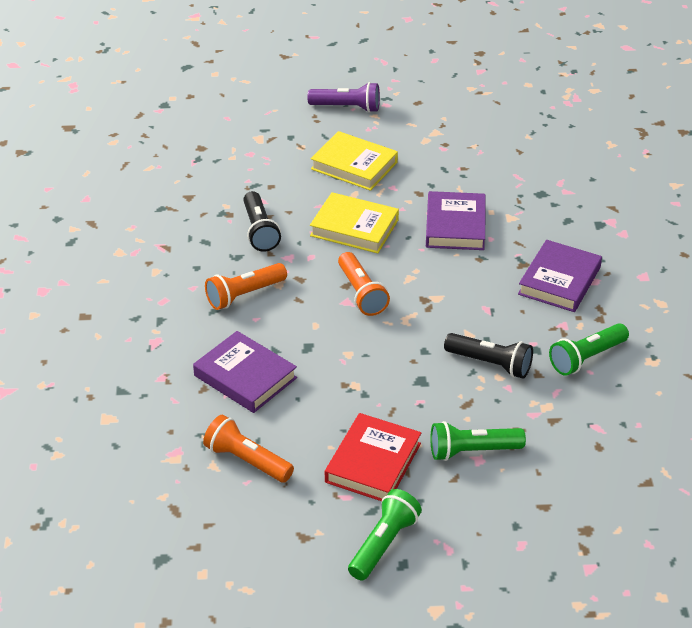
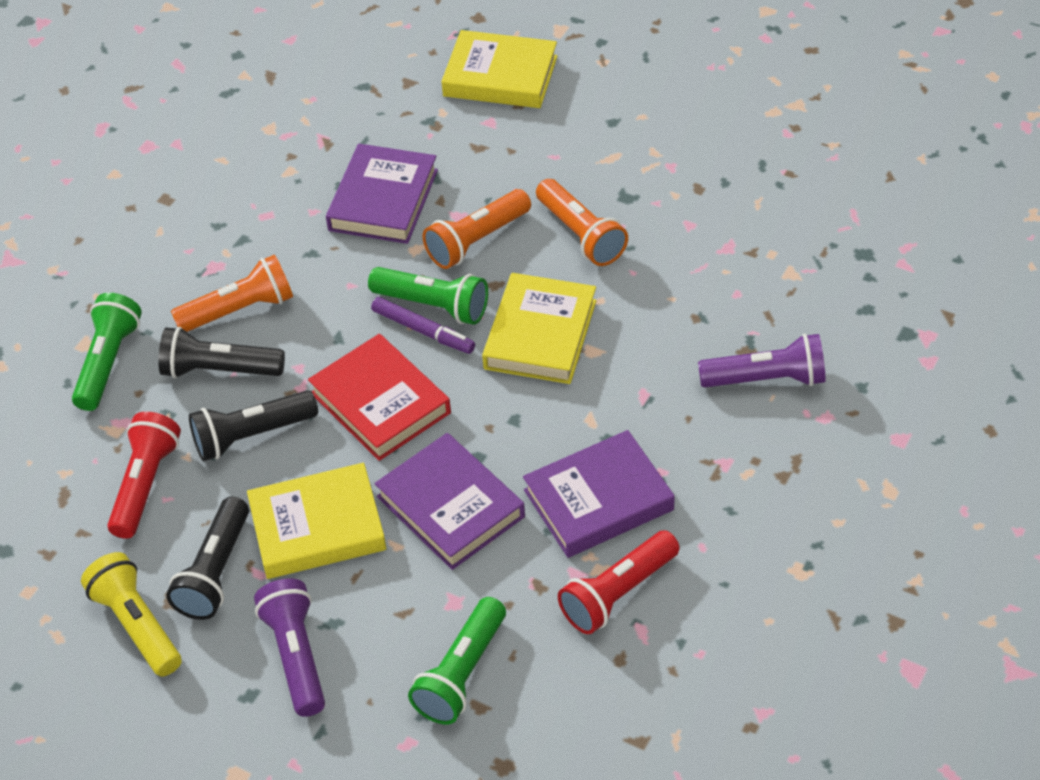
black flashlight: [243,191,281,252] [444,333,533,379] = 2 -> [159,327,285,378] [166,497,249,620] [189,391,318,461] = 3
purple flashlight: [307,82,380,113] = 1 -> [254,578,325,717] [698,334,826,388] = 2
purple marker: none = 0 -> [371,297,475,354] = 1
red flashlight: none = 0 -> [107,412,181,539] [558,530,680,634] = 2
yellow book: [310,192,399,254] [311,131,398,191] = 2 -> [247,463,386,579] [441,30,557,108] [482,273,596,384] = 3
yellow flashlight: none = 0 -> [81,552,182,677] = 1

